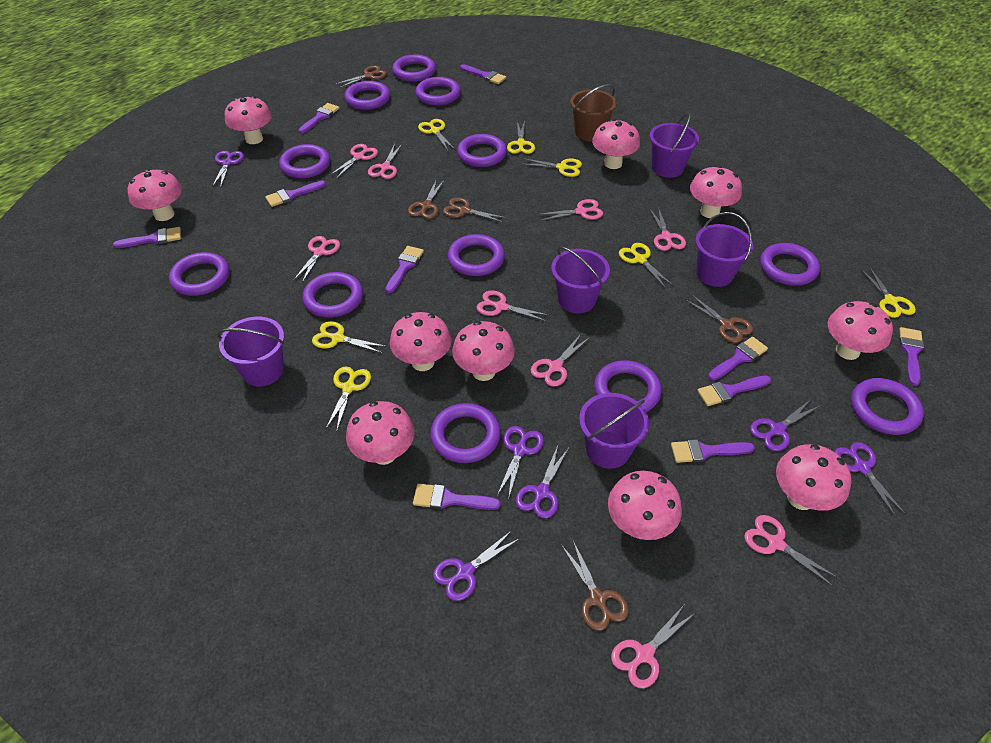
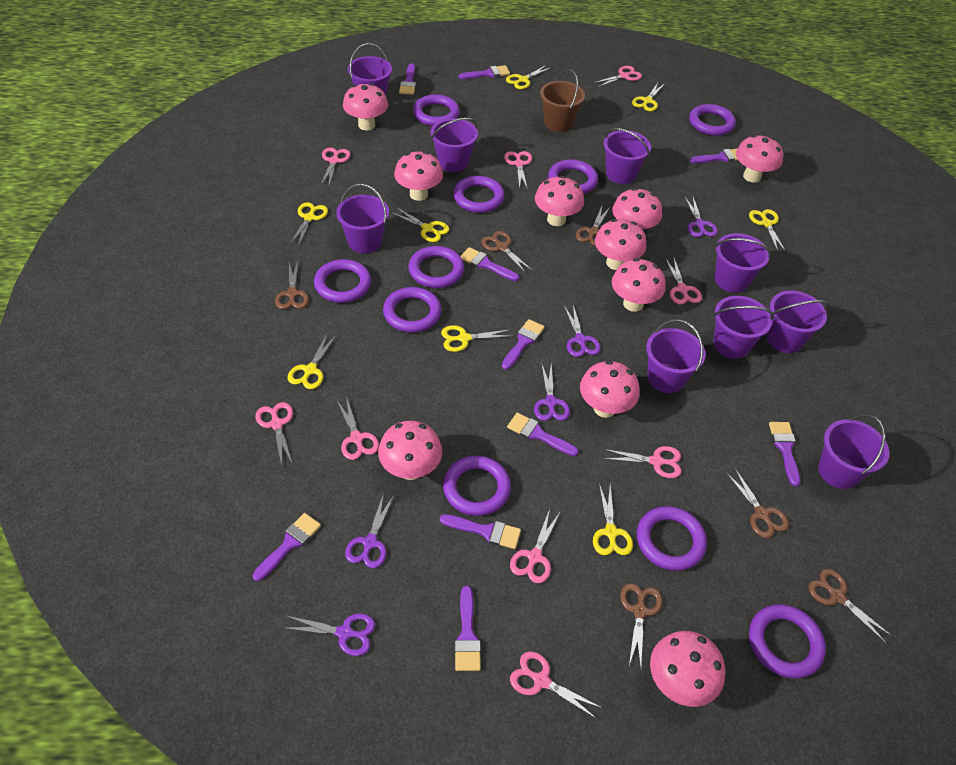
brown scissors: [336,66,387,88] [408,179,444,219] [443,198,507,223] [562,541,629,631] [685,294,753,343] = 5 -> [275,261,309,309] [481,231,533,273] [576,206,610,246] [620,583,662,668] [726,469,789,538] [808,569,893,644] = 6
purple bucket: [217,317,284,386] [551,247,610,313] [579,393,649,469] [650,113,699,178] [695,212,753,287] = 5 -> [336,183,389,253] [348,43,392,96] [430,118,478,172] [604,128,651,184] [646,319,706,393] [713,296,774,359] [715,233,771,293] [766,291,829,353] [818,414,889,489] = 9
purple ring: [169,252,229,296] [279,144,330,178] [303,272,363,317] [344,81,390,110] [392,55,436,82] [415,77,461,105] [430,403,501,463] [448,234,505,276] [457,134,507,167] [594,360,661,412] [760,243,820,286] [851,378,924,435] = 12 -> [314,259,371,303] [383,287,441,332] [409,246,464,288] [413,94,460,126] [443,456,511,516] [453,176,505,213] [548,159,598,194] [637,506,707,571] [689,104,736,136] [749,604,826,679] = 10
purple scissors: [212,151,244,188] [433,530,519,601] [497,426,544,500] [516,446,569,518] [750,400,819,451] [834,442,906,517] = 6 -> [284,614,375,656] [345,493,394,568] [534,362,570,421] [564,305,601,357] [685,197,718,237] = 5
yellow scissors: [312,321,387,353] [326,367,371,430] [418,119,455,151] [507,121,535,154] [522,158,582,177] [619,243,673,288] [860,266,916,318] = 7 -> [288,333,336,389] [289,202,328,246] [391,207,450,242] [441,325,513,352] [506,65,552,89] [593,483,633,555] [632,83,664,111] [749,209,786,252] = 8

